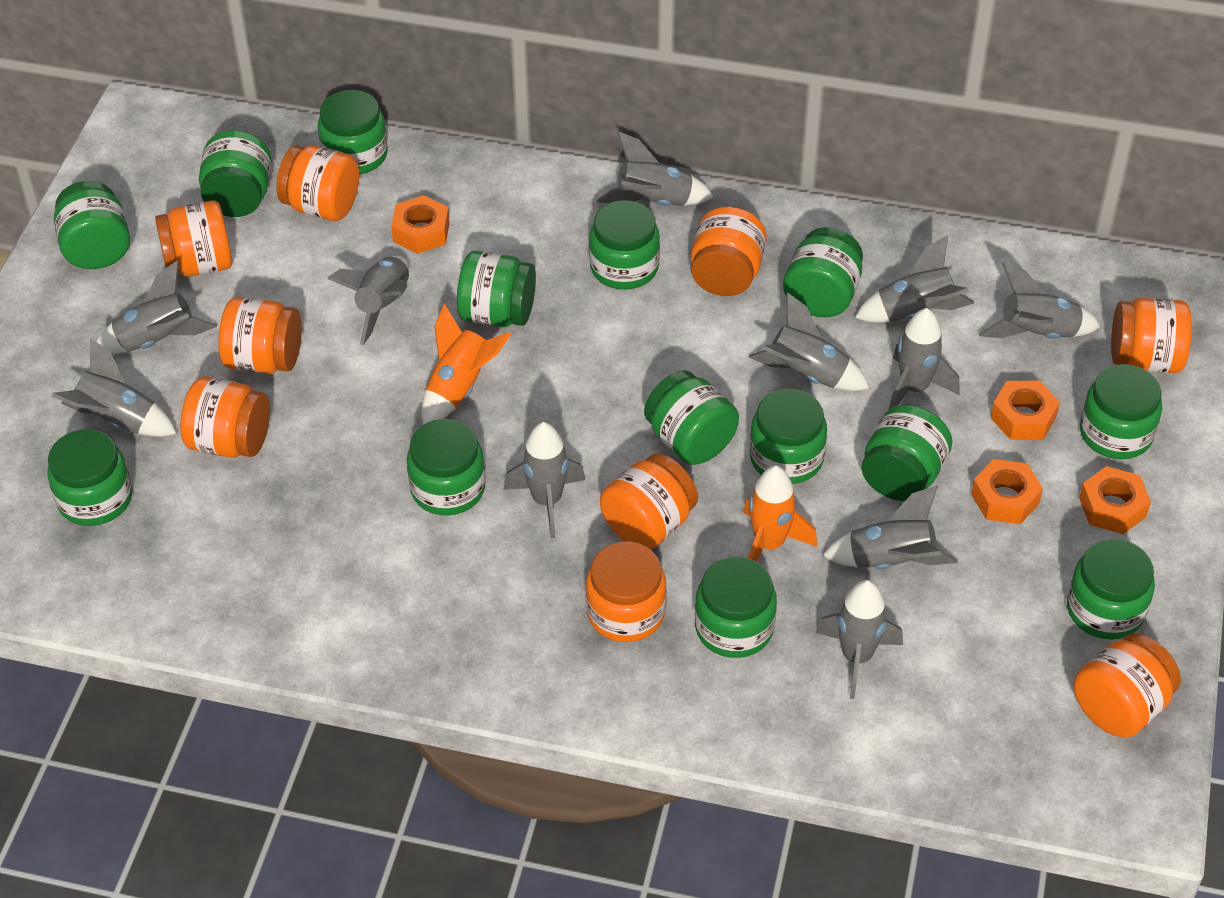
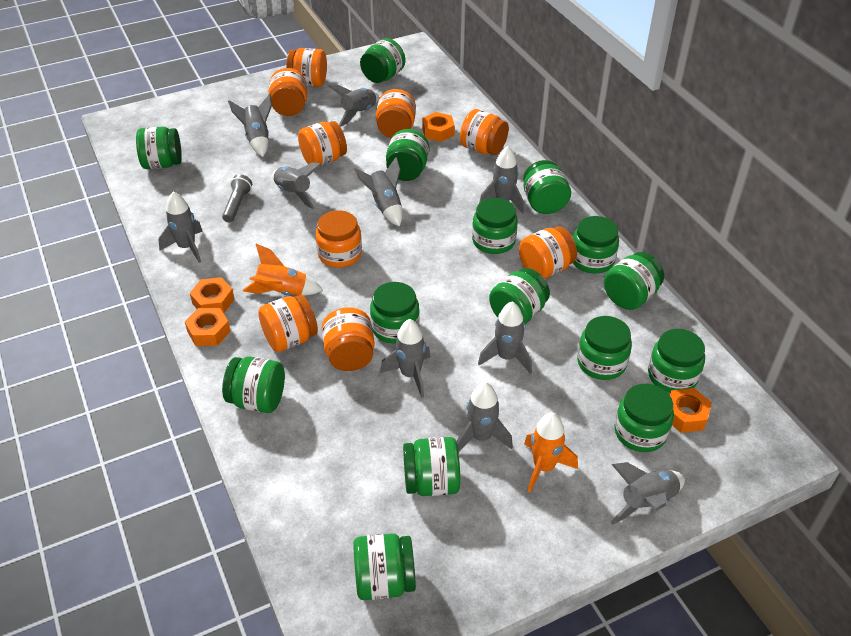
green jar: [47,429,132,526] [54,181,130,269] [199,130,271,217] [318,90,388,175] [407,419,486,515] [457,251,536,327] [589,200,660,290] [644,370,739,465] [695,557,777,658] [749,389,827,484] [783,227,863,317] [862,405,952,501] [1067,539,1155,640] [1080,364,1162,459] = 14 -> [136,127,182,169] [222,356,285,413] [353,533,416,600] [360,38,405,83] [370,282,420,344] [386,129,429,181] [403,437,460,496] [472,198,518,254] [489,268,550,324] [523,160,571,214] [573,216,619,274] [577,316,632,380] [604,252,664,310] [614,384,674,452] [648,329,705,393] = 15
grey flashlight: none = 0 -> [222,174,252,222] = 1
grey rocket: [52,338,177,437] [96,260,217,354] [327,256,409,345] [504,422,585,539] [597,131,714,206] [749,292,870,391] [816,580,903,699] [822,485,958,569] [854,235,974,323] [889,308,960,409] [979,262,1101,339] = 11 -> [159,191,203,263] [228,94,272,157] [272,163,322,209] [328,85,379,127] [354,157,402,227] [380,319,430,398] [456,382,513,452] [478,301,532,374] [479,146,524,214] [610,462,685,525] = 10

